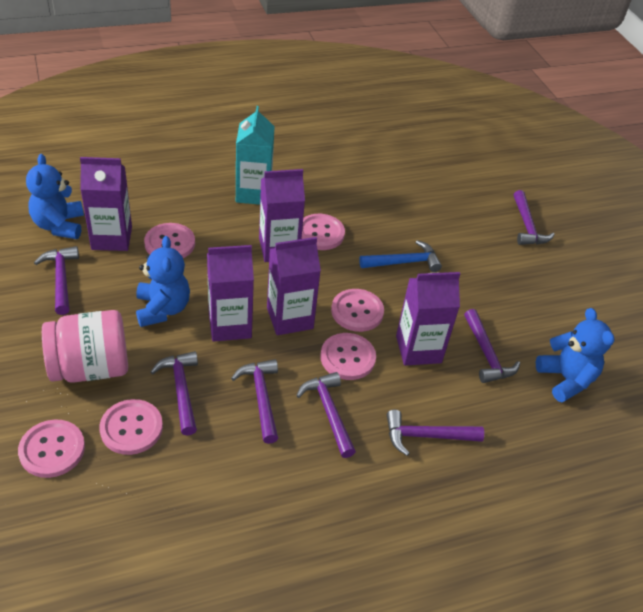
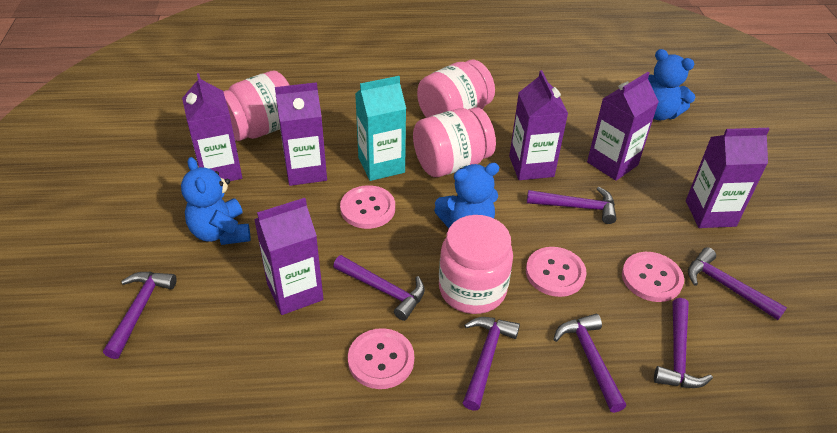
blue hammer: [359,240,442,272] = 1 -> none = 0
pink button: [18,420,85,478] [99,399,163,455] [144,223,195,258] [302,214,345,250] [320,333,376,380] [331,289,384,332] = 6 -> [340,185,395,229] [348,328,414,389] [526,247,587,297] [622,252,684,302] = 4
pink jar: [42,310,128,383] = 1 -> [223,71,289,141] [413,107,496,177] [417,60,495,118] [439,215,513,314] = 4
purple carton: [80,157,132,251] [207,245,254,342] [259,169,305,262] [267,237,321,335] [396,272,460,366] = 5 -> [182,73,242,181] [254,198,323,315] [275,82,327,186] [509,70,568,180] [587,72,659,181] [686,128,769,228] = 6

